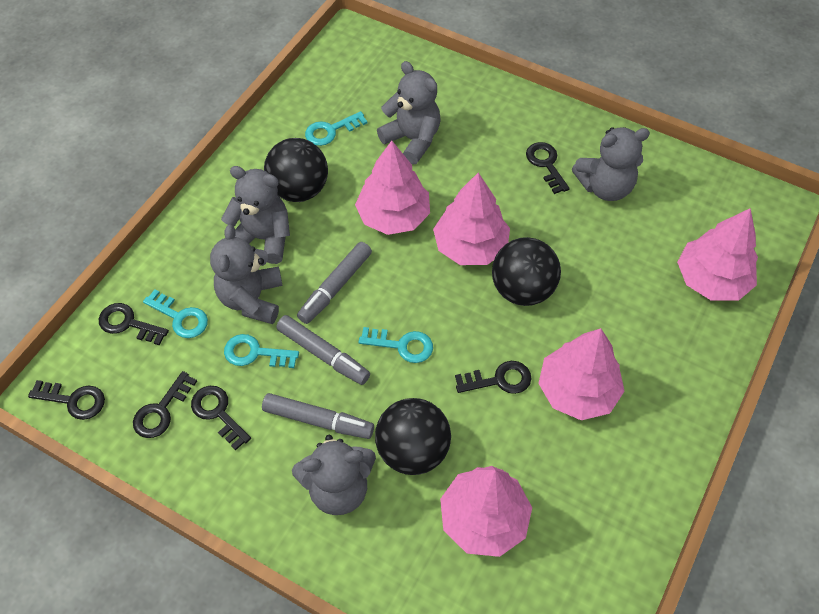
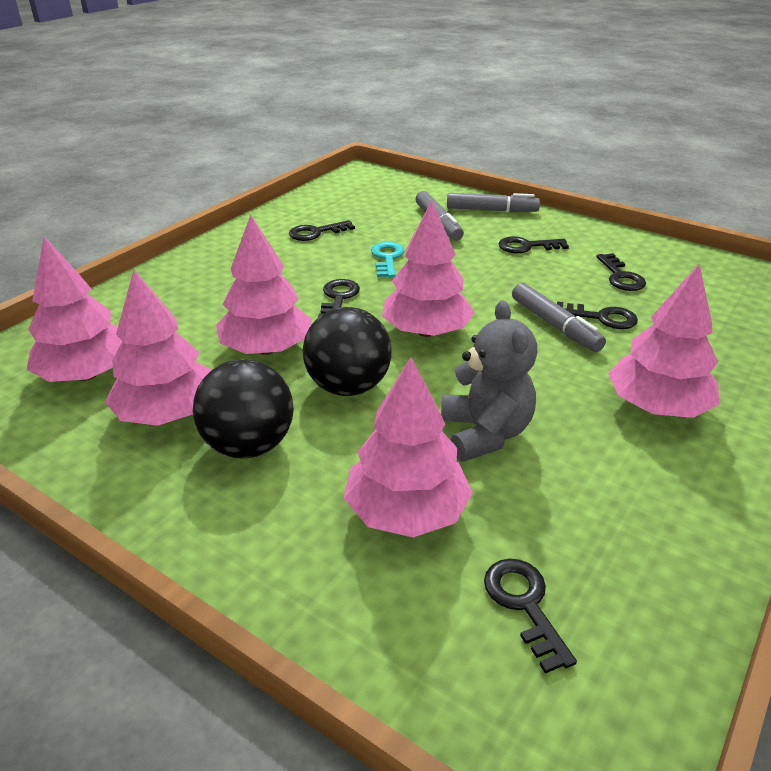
black ball: [264,138,328,202] [375,398,451,475] [492,237,561,306] = 3 -> [193,359,294,458] [303,307,392,396] = 2
grey teddy bear: [210,225,283,324] [221,166,290,264] [292,435,376,515] [377,61,441,164] [572,127,650,201] = 5 -> [441,300,537,462] = 1
pink tree: [355,141,430,235] [433,172,510,265] [440,466,532,557] [538,328,624,420] [677,208,758,300] = 5 -> [27,236,122,382] [105,270,211,426] [216,215,312,355] [344,357,473,538] [382,201,475,337] [608,264,719,418] = 6
turquoise key: [143,289,208,338] [224,334,299,368] [305,111,368,146] [359,327,433,363] = 4 -> [371,242,404,277] = 1

